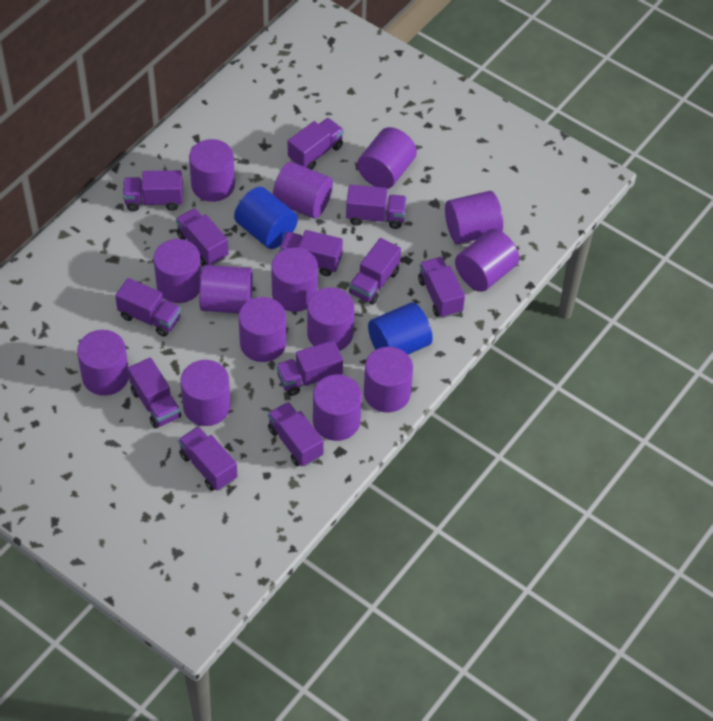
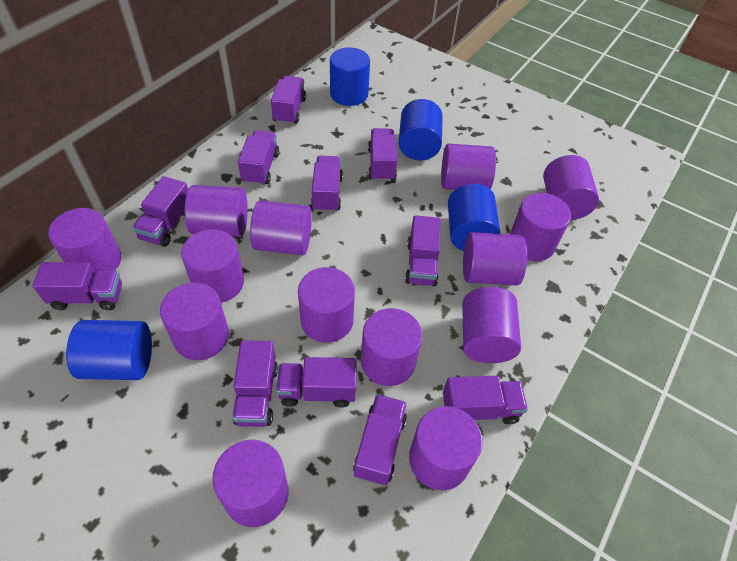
blue cylinder: [234,187,298,249] [368,302,433,355] = 2 -> [66,320,152,380] [330,47,370,106] [398,99,443,160] [448,184,500,251] = 4
purple truck: [115,278,181,337] [123,170,183,211] [128,357,181,428] [176,208,229,266] [178,426,238,491] [268,402,324,467] [276,340,343,396] [279,230,343,276] [288,118,344,170] [346,185,407,229] [349,238,401,305] [418,257,465,318] = 12 -> [32,262,122,310] [132,176,188,247] [232,340,278,427] [238,130,279,186] [271,76,306,124] [276,357,357,408] [311,156,343,212] [353,394,407,485] [368,128,397,181] [405,215,441,286] [443,376,528,424] = 11

